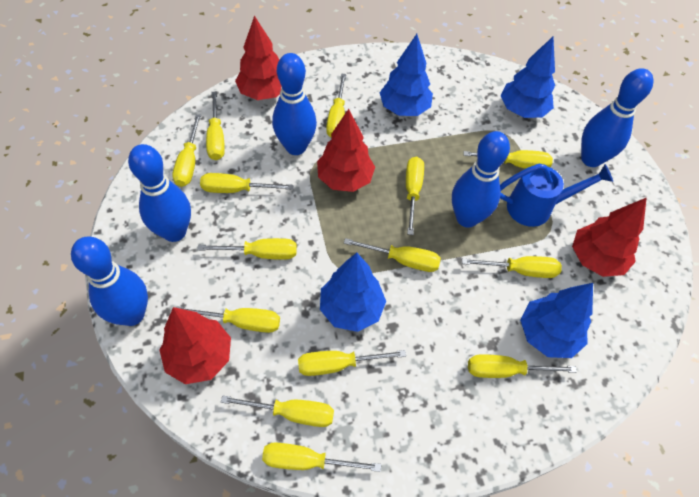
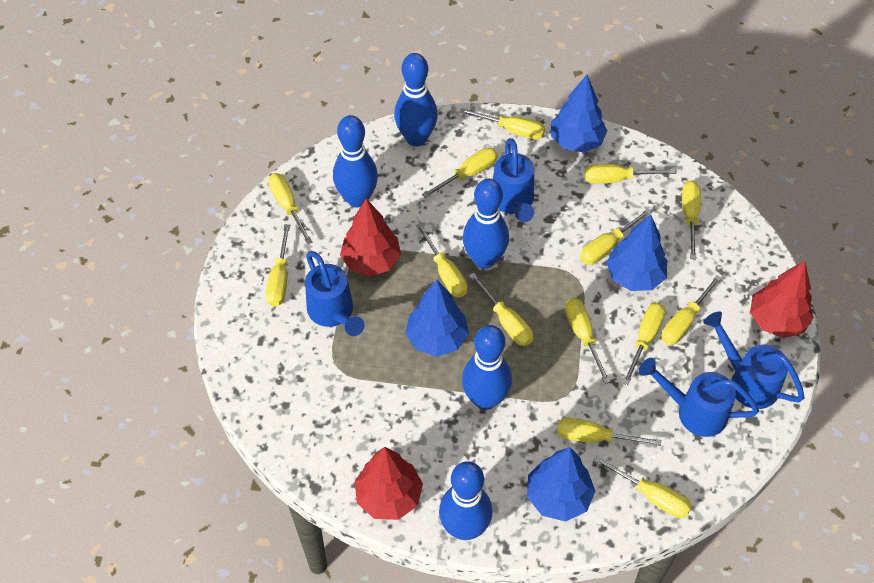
blue watering can: [500,164,613,227] = 1 -> [305,251,364,336] [493,138,534,222] [639,358,759,437] [703,311,804,409] = 4
red tree: [160,307,231,384] [235,15,281,100] [317,109,375,192] [572,197,647,277] = 4 -> [340,199,401,276] [355,447,423,520] [750,261,814,338] = 3

